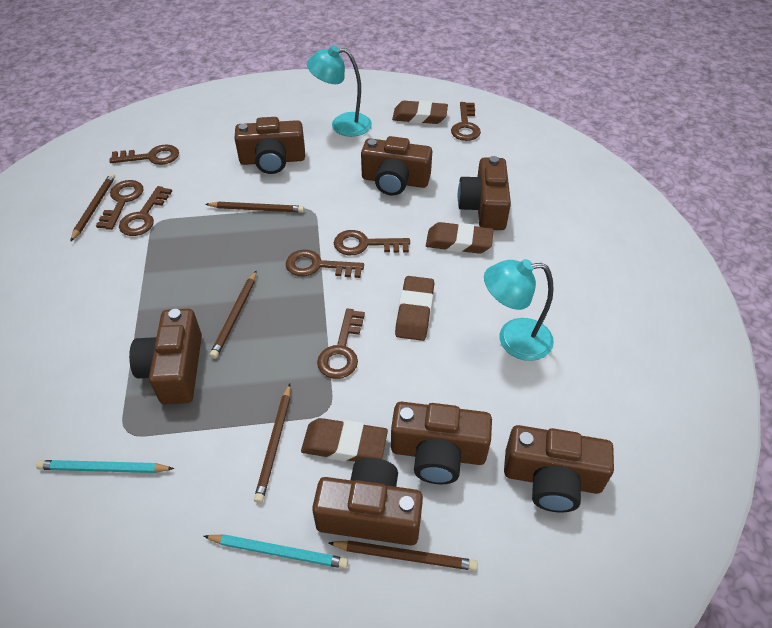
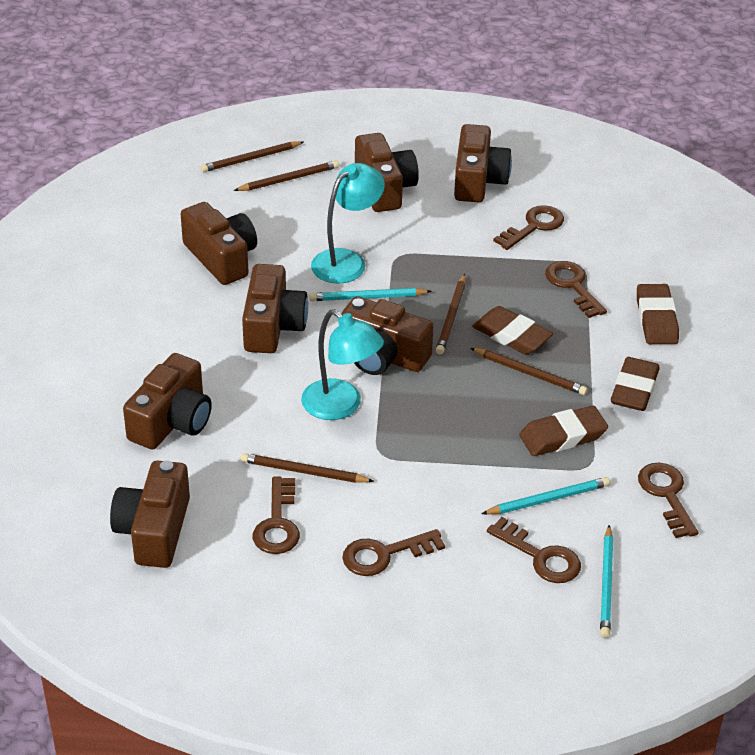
brown key: [96,180,143,230] [109,144,179,165] [119,186,172,236] [286,249,364,278] [317,308,365,379] [334,230,410,255] [451,102,481,141] = 7 -> [253,477,300,554] [342,529,445,576] [487,517,581,583] [493,205,564,250] [545,261,607,318] [638,463,698,538] = 6
turquoise pencil: [36,460,174,473] [204,534,348,569] = 2 -> [309,288,432,301] [482,477,610,515] [600,525,613,638] = 3

